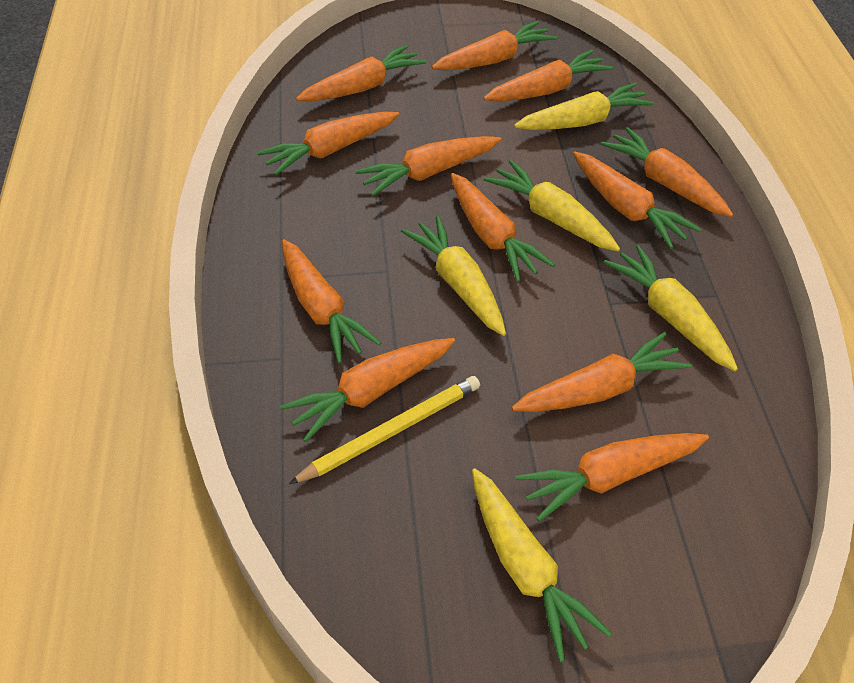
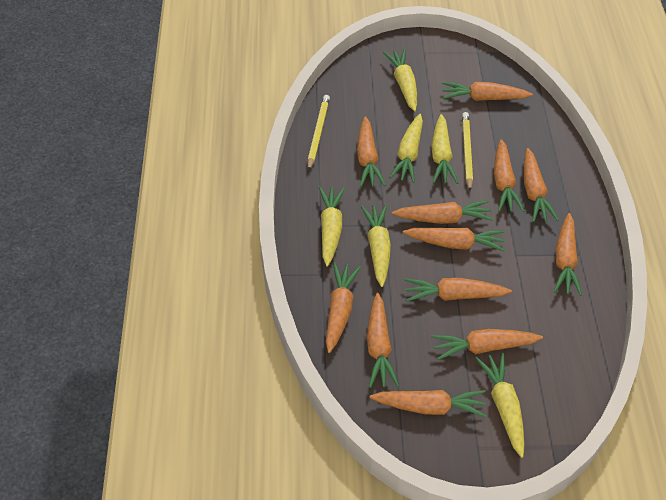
yellow carrot: [401,216,506,336] [472,468,612,662] [484,160,620,251] [514,83,654,130] [604,245,738,371] = 5 -> [319,186,345,267] [360,204,391,287] [383,49,417,111] [389,114,423,183] [431,114,458,184] [475,353,524,458] = 6
yellow pencil: [289,376,480,484] = 1 -> [308,95,330,171] [462,112,473,191] = 2

